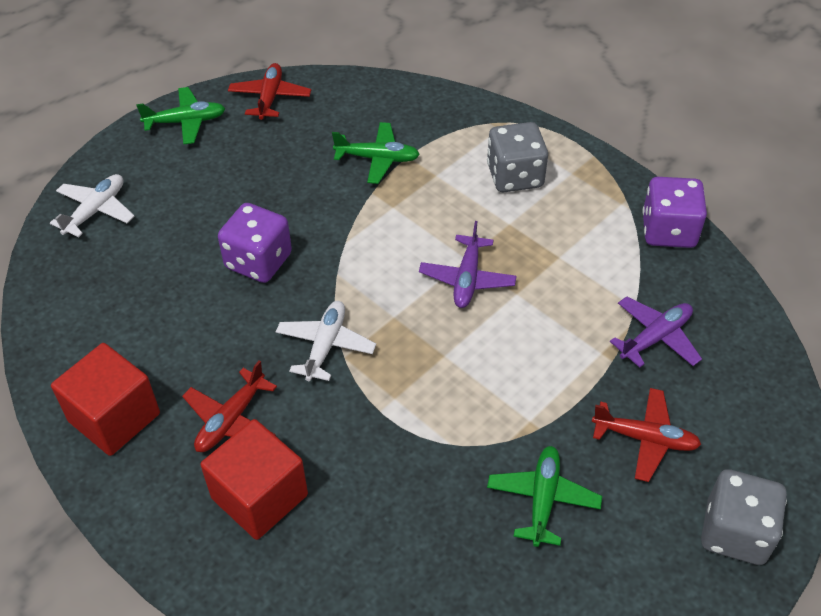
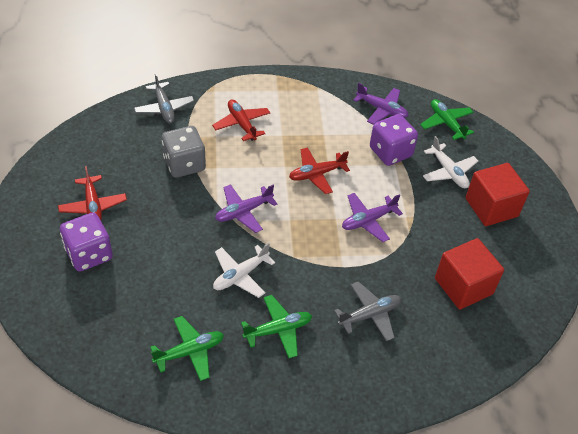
grey dice: [487,122,548,192] [701,469,787,565] = 2 -> [162,126,206,178] = 1
grey plane: none = 0 -> [134,73,194,123] [334,281,401,341] = 2
purple plane: [419,221,517,308] [610,297,702,368] = 2 -> [215,184,277,233] [342,193,403,242] [353,83,409,125] = 3

